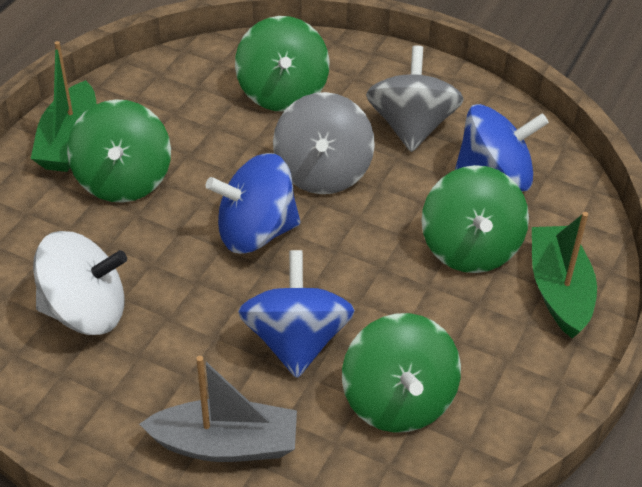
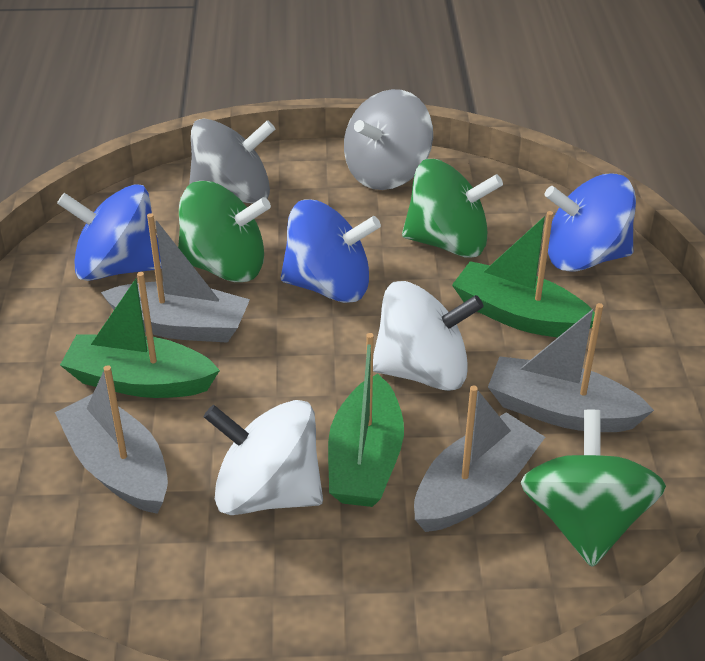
green boat: [31,41,97,172] [532,212,597,338] = 2 -> [60,272,220,398] [328,333,404,507] [452,211,595,337] = 3
green spinning top: [67,99,171,203] [235,16,330,112] [342,313,461,433] [422,165,529,273] = 4 -> [178,181,271,282] [402,159,503,258] [521,410,666,567] = 3
grey boat: [139,356,297,462] = 1 -> [55,365,168,514] [101,213,250,343] [414,385,545,532] [488,303,654,432] = 4
white spinning top: [33,231,127,335] = 1 -> [204,400,323,515] [373,281,484,391] = 2

